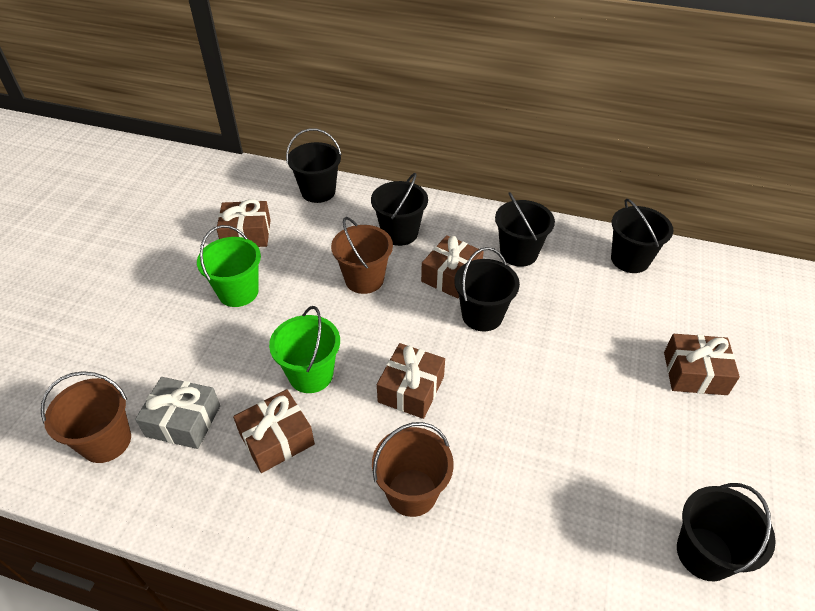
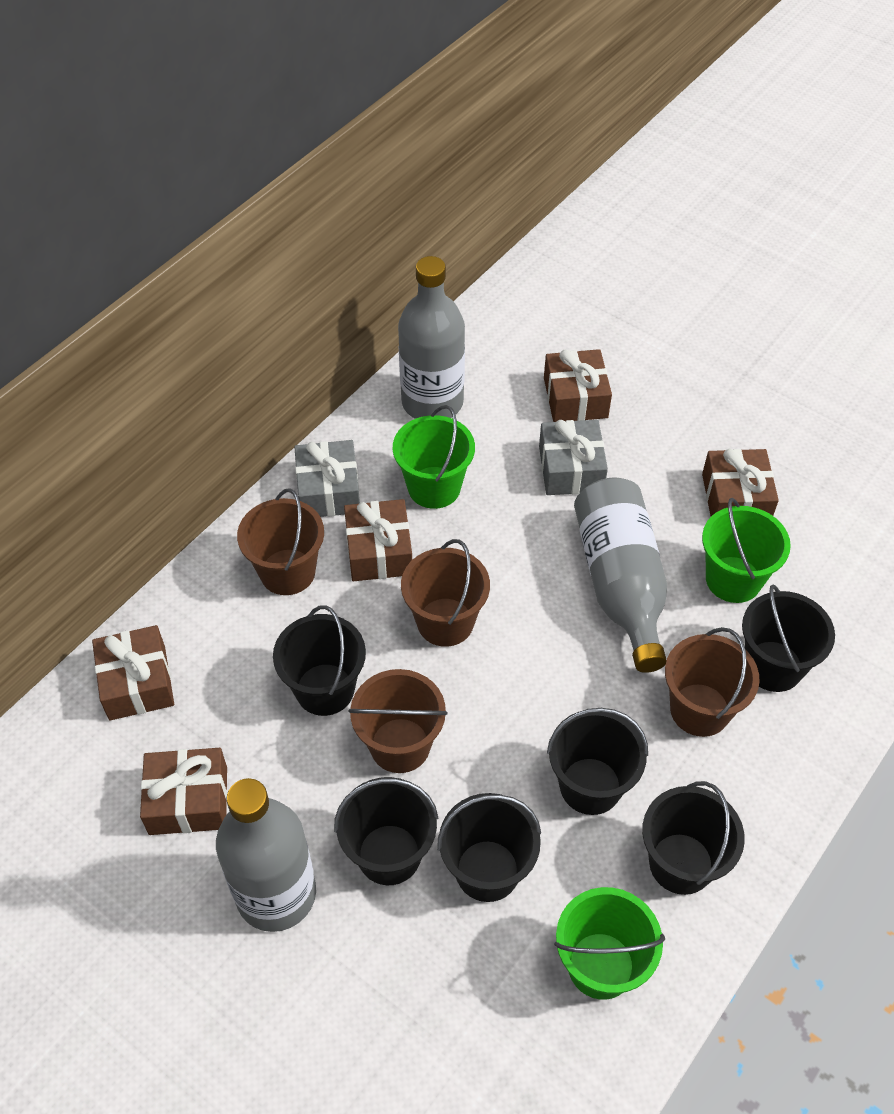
brown bucket: [41,371,131,463] [331,217,393,294] [372,422,454,517] = 3 -> [237,488,324,595] [349,669,448,773] [401,539,490,647] [665,627,760,737] = 4
green bucket: [197,225,261,307] [269,306,340,393] = 2 -> [393,405,475,509] [554,887,665,1000] [702,498,791,603] = 3
grey bottle: none = 0 -> [216,778,316,932] [398,256,465,419] [574,478,667,673] = 3
grey gift: [135,377,220,449] = 1 -> [294,440,360,517] [539,420,608,495] = 2

